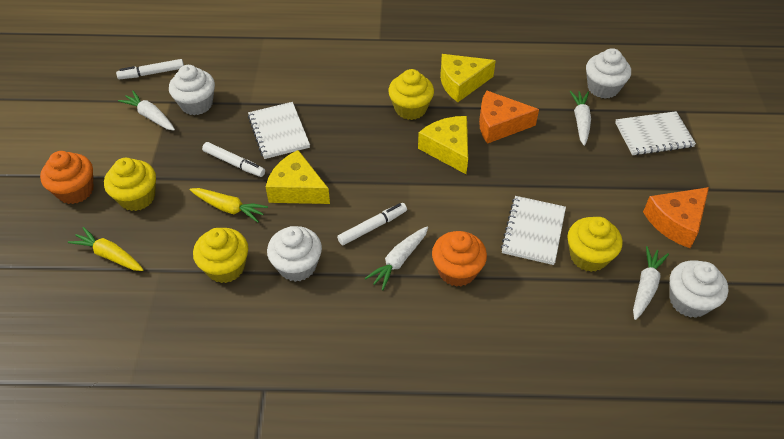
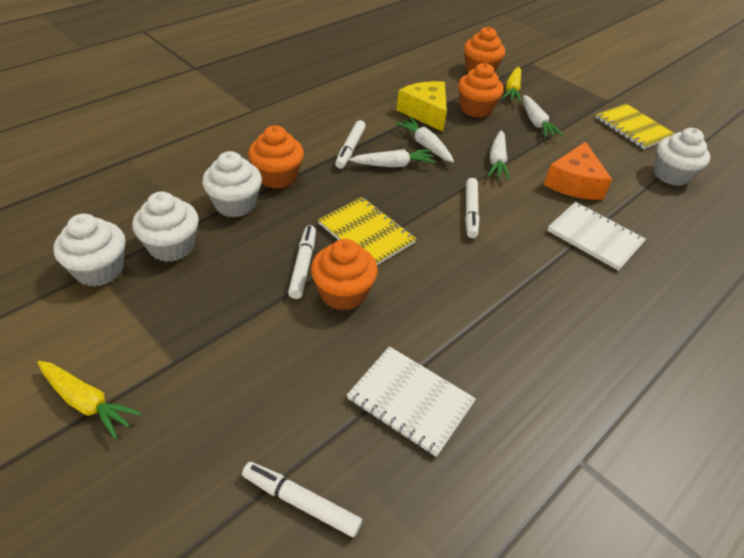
orange cheese: [479,90,539,144] [643,187,709,248] = 2 -> [544,142,612,200] = 1
orange cupcake: [40,151,93,204] [432,231,487,287] = 2 -> [248,125,304,189] [311,239,378,311] [458,63,504,118] [464,27,505,72] = 4
white marker: [116,59,184,79] [202,142,265,177] [337,203,407,246] = 3 -> [242,462,362,537] [288,225,316,299] [335,120,366,169] [465,178,479,238] = 4
white notebook: [248,102,310,159] [501,196,566,265] [615,111,696,156] = 3 -> [347,346,476,457] [547,202,646,271] = 2
yellow cheese: [266,150,330,204] [418,116,468,174] [440,54,496,102] = 3 -> [396,81,447,132] = 1
yellow cupcake: [104,158,156,211] [193,228,248,283] [388,69,434,120] [568,217,622,272] = 4 -> none = 0
yellow notebook: none = 0 -> [318,197,416,265] [596,104,675,149] = 2

